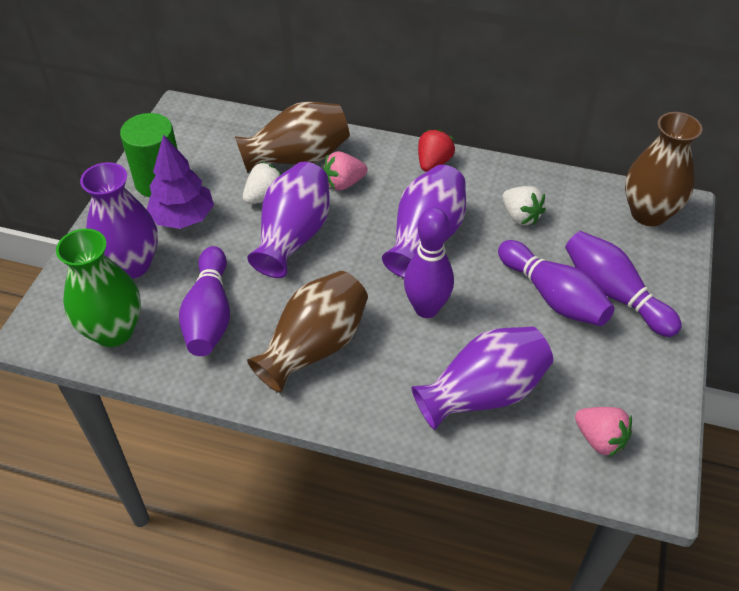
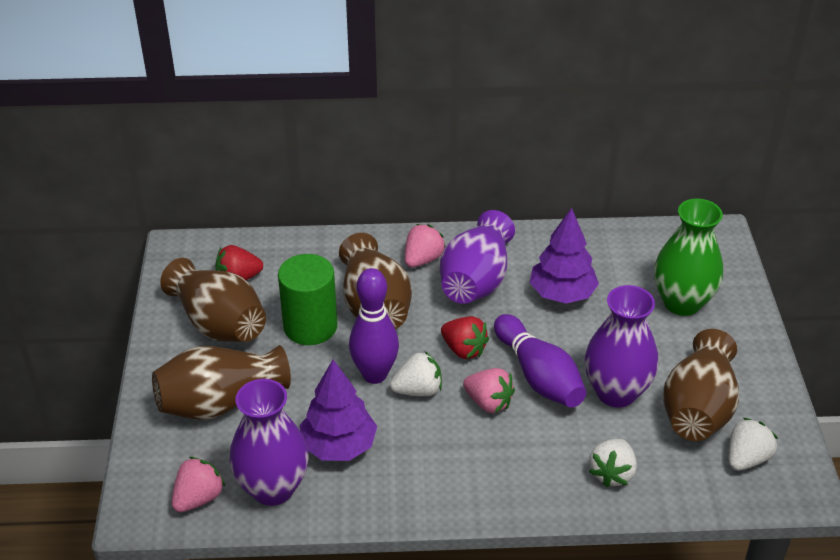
brown vase: [235,101,350,173] [247,271,368,393] [625,112,702,226] = 3 -> [152,345,291,420] [160,258,266,342] [339,233,412,329] [663,329,739,441] = 4
pink strawberry: [323,151,368,191] [575,407,632,457] = 2 -> [172,457,225,512] [405,224,446,267] [463,368,515,413] = 3
purple bowling pin: [179,246,230,356] [404,207,454,318] [498,240,614,326] [565,231,682,337] = 4 -> [349,268,399,384] [494,314,586,408] = 2
purple tree: [147,134,214,229] = 1 -> [300,360,377,461] [529,208,599,304] = 2
purple vase: [80,162,158,279] [247,162,330,278] [382,165,466,278] [412,326,553,430] = 4 -> [229,379,309,506] [440,210,515,304] [585,285,658,408] = 3
red strawberry: [418,129,455,172] = 1 -> [215,245,263,280] [441,316,489,359] = 2
white strawberry: [243,162,281,204] [502,186,546,225] = 2 -> [390,351,442,396] [589,439,637,487] [729,418,778,471] = 3

